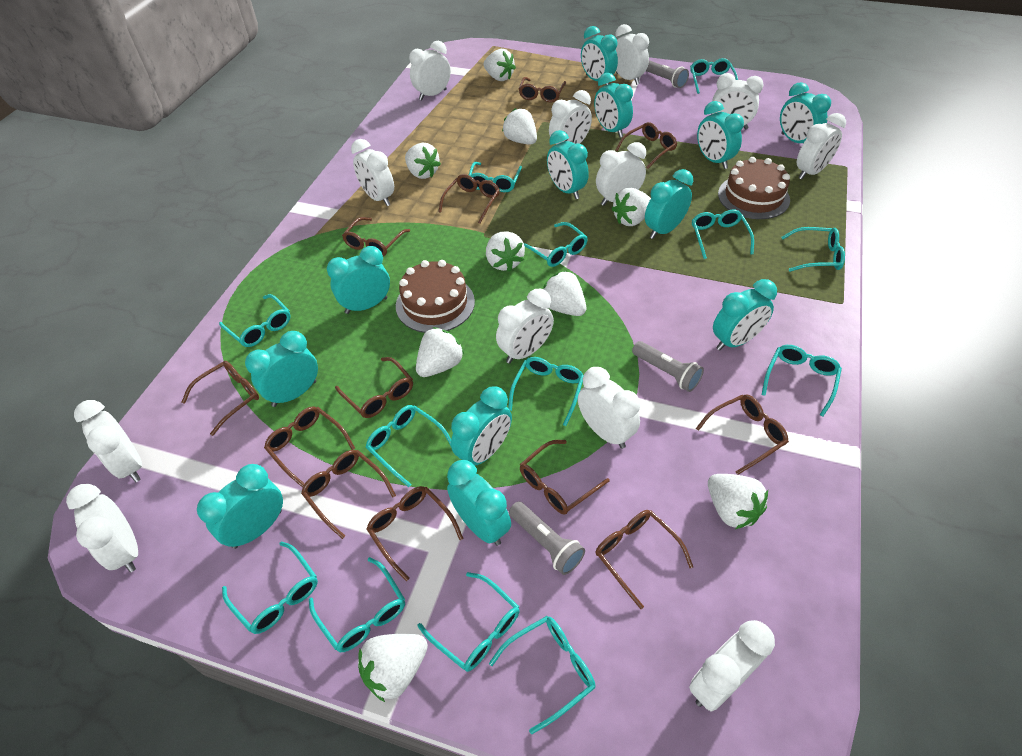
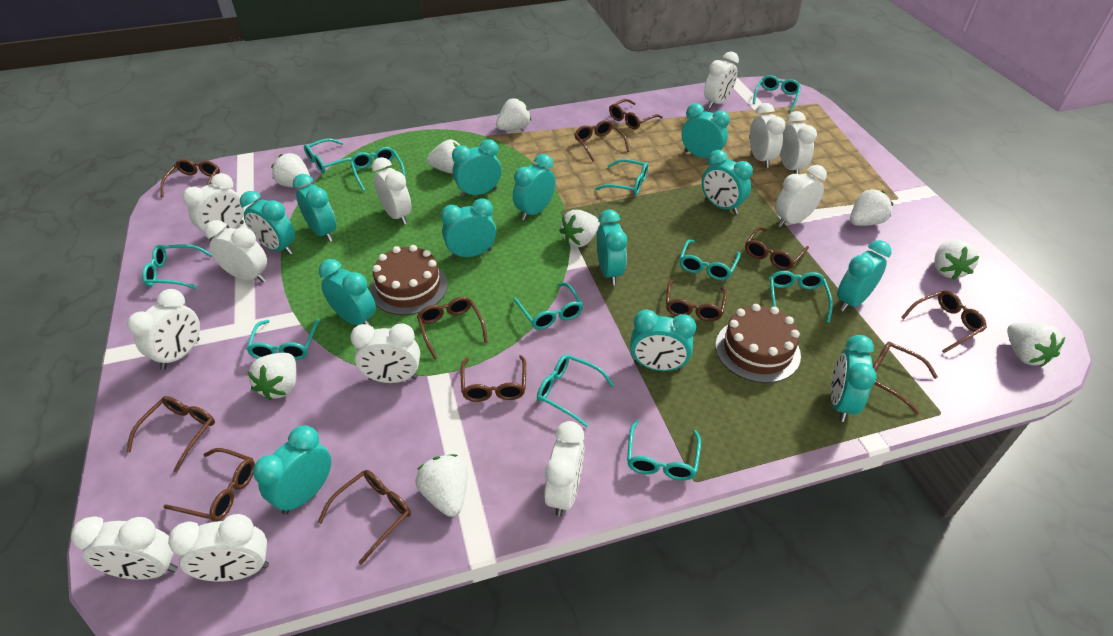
grey flashlight: [509,501,585,575] [632,341,704,392] [646,60,689,88] = 3 -> none = 0
turquoise clock: [197,464,283,549] [245,331,318,407] [327,246,390,314] [447,460,511,546] [451,386,512,466] [547,130,589,199] [581,26,618,85] [594,73,633,138] [645,169,693,239] [697,101,744,169] [713,279,777,350] [780,82,831,143] = 12 -> [240,191,295,255] [253,425,331,515] [293,174,336,242] [319,259,376,326] [441,198,496,259] [452,139,501,198] [513,154,555,221] [597,209,627,285] [630,309,696,371] [682,103,730,158] [702,150,753,214] [831,335,877,422] [837,240,891,312] = 13
turquoise glasses: [219,294,291,347] [222,541,318,634] [309,557,405,652] [366,405,451,487] [418,572,520,672] [469,162,522,192] [489,616,595,734] [508,357,584,426] [524,222,588,267] [690,58,738,94] [692,210,754,259] [762,345,842,416] [781,227,845,272] = 13 -> [142,244,212,289] [246,319,320,360] [304,138,352,173] [350,147,406,191] [513,283,583,330] [537,354,615,427] [595,159,648,195] [627,420,701,481] [679,239,741,281] [753,75,801,112] [770,271,833,323] = 11

